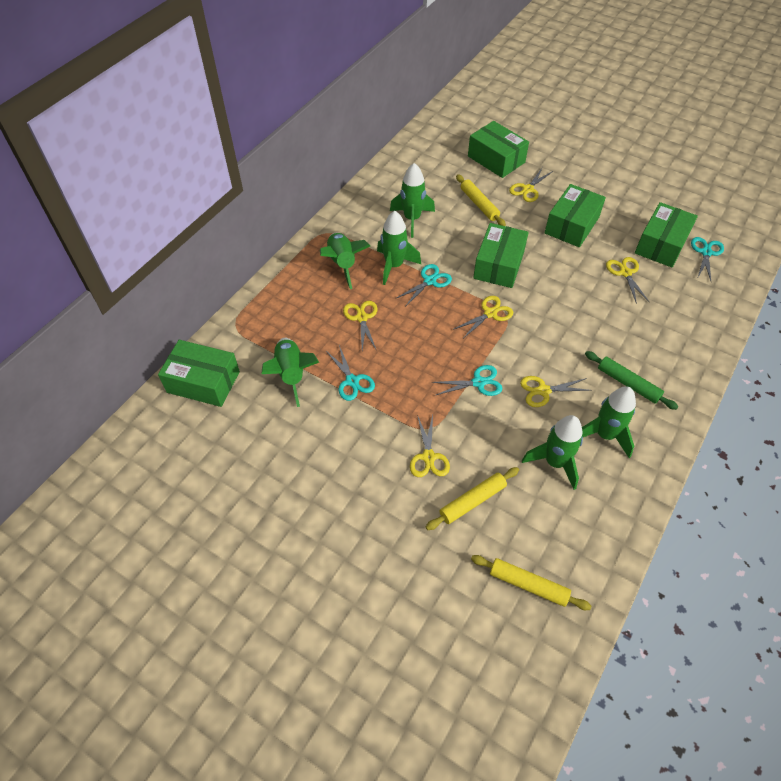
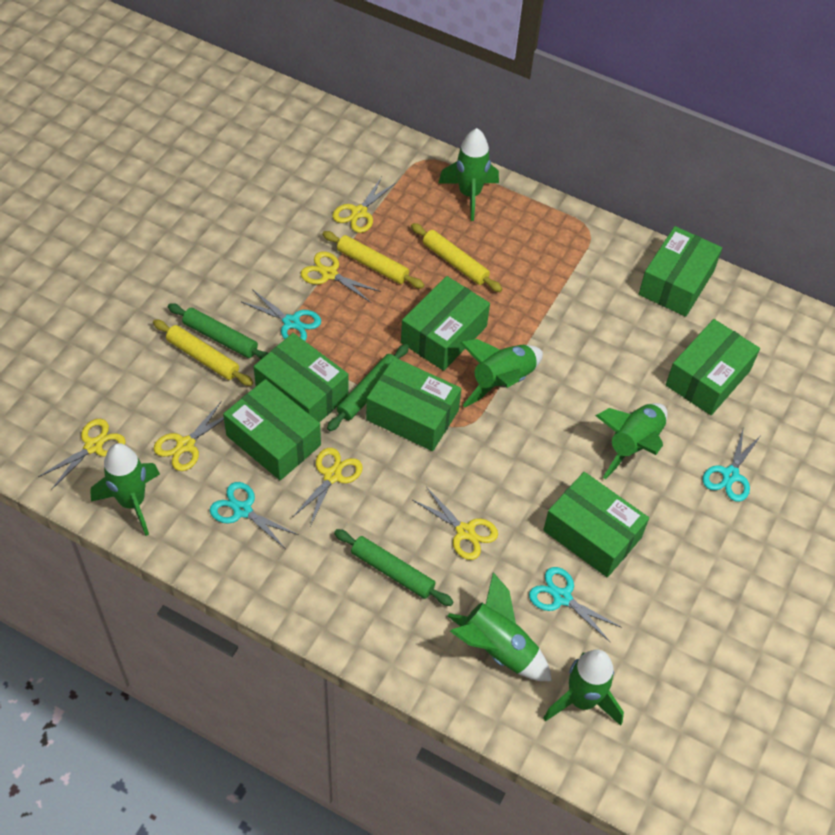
green box: [158,340,240,407] [468,121,529,178] [473,223,529,288] [545,184,606,247] [635,202,698,267] = 5 -> [223,379,321,481] [253,333,349,423] [366,357,461,451] [401,276,490,371] [543,472,649,577] [639,226,722,317] [665,319,760,415] = 7
green rolling pin: [585,351,678,410] = 1 -> [168,303,268,359] [327,344,409,431] [334,529,453,606] = 3

